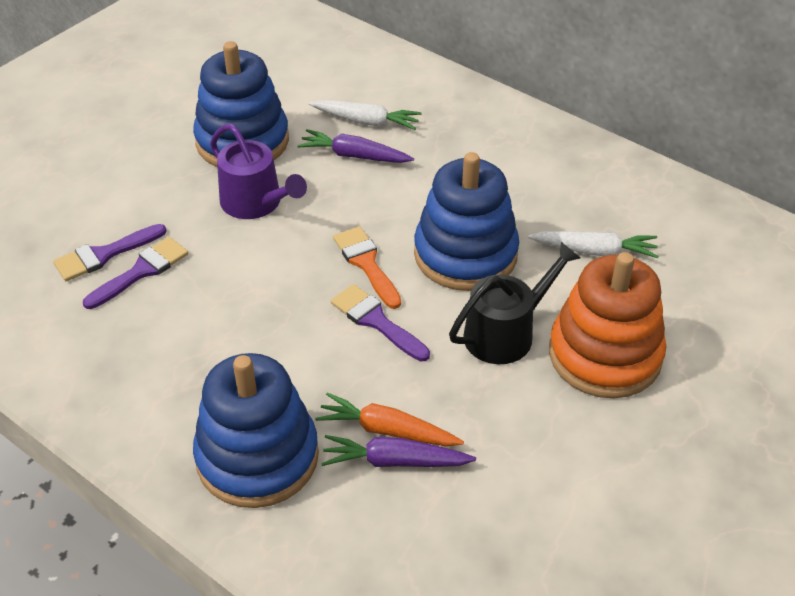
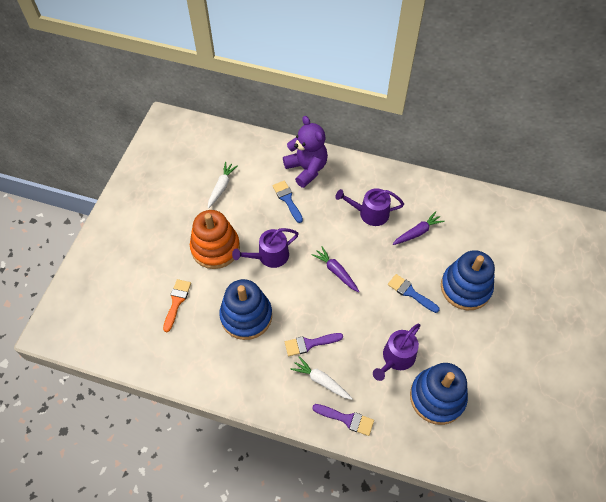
black watering can: [449,242,581,364] = 1 -> none = 0
blue brush: none = 0 -> [272,180,303,223] [388,274,440,313] = 2
orange carrot: [315,393,464,446] = 1 -> none = 0
purple brush: [53,224,167,281] [83,237,188,309] [331,284,430,361] = 3 -> [285,333,343,356] [312,404,374,436] = 2
purple teddy bear: none = 0 -> [283,116,328,188] = 1
purple watering can: [210,124,307,219] = 1 -> [232,228,299,268] [335,188,404,226] [373,324,421,381] = 3

